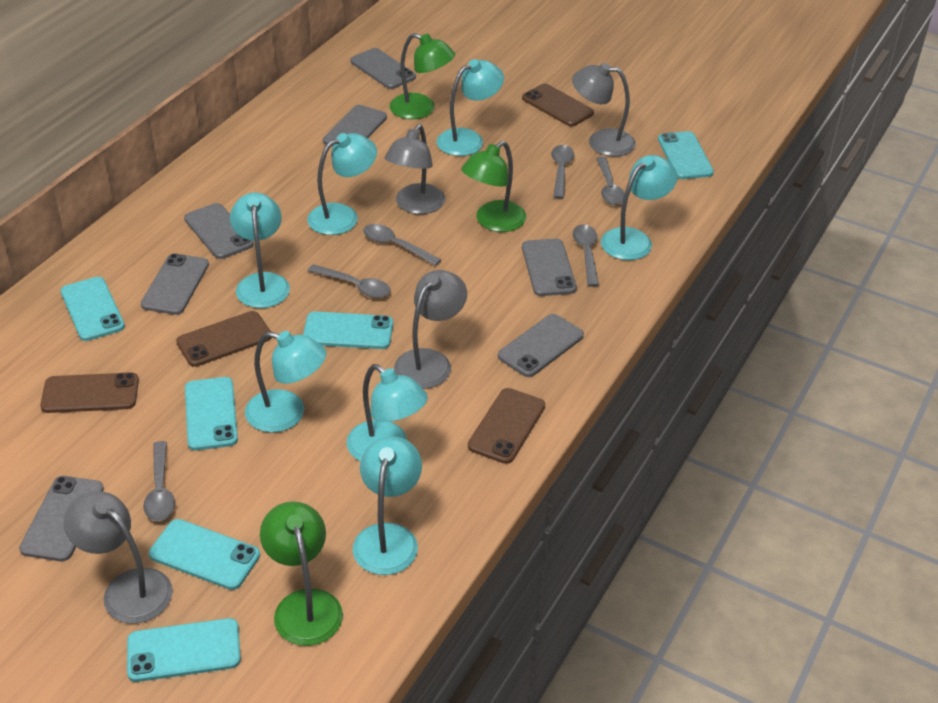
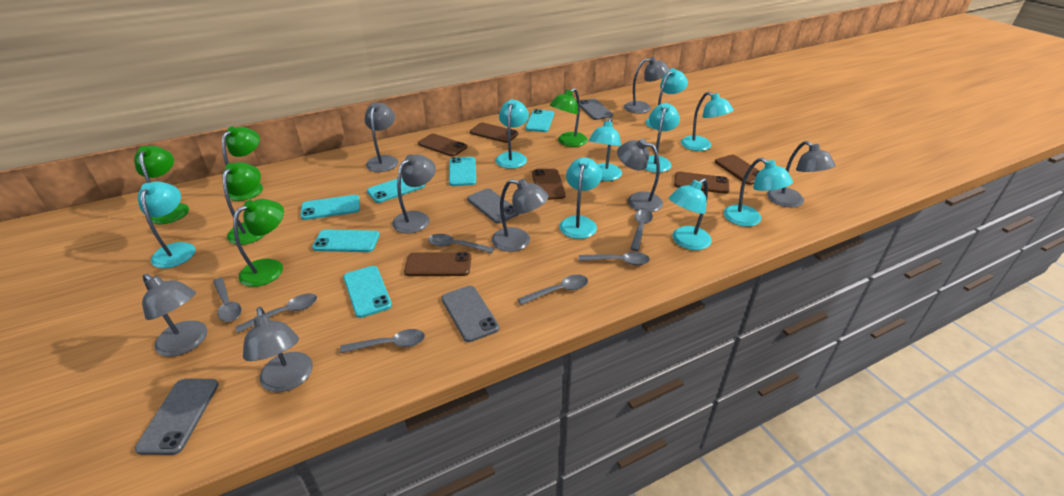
brown phone: [40,373,139,413] [176,311,272,367] [468,388,545,464] [522,84,594,126] = 4 -> [404,252,471,276] [418,134,467,156] [470,123,518,143] [532,169,566,200] [674,172,729,194] [715,155,759,185] = 6
green lamp: [260,501,343,646] [389,33,455,119] [461,141,526,232] = 3 -> [134,146,189,224] [222,126,263,201] [222,162,266,245] [233,199,284,287] [550,88,588,147] = 5
grey lamp: [63,491,173,624] [385,124,445,214] [394,270,467,389] [572,63,636,157] = 4 -> [142,274,207,357] [243,307,313,392] [365,102,398,172] [392,154,436,234] [492,179,549,252] [617,139,663,212] [624,57,670,114] [767,141,836,207] = 8
grey phone: [19,476,104,561] [141,253,209,315] [184,203,254,259] [323,105,387,147] [350,48,416,89] [498,314,584,377] [522,238,577,296] = 7 -> [135,379,219,455] [441,286,499,342] [467,188,519,223] [579,98,613,120] = 4
grey spoon: [143,441,175,521] [308,264,391,298] [363,224,441,266] [551,145,574,199] [573,224,599,287] [596,157,625,205] = 6 -> [213,277,242,322] [235,293,317,333] [340,329,425,353] [428,234,494,253] [518,275,588,305] [579,252,650,265] [630,209,653,251] = 7
turquoise lamp: [230,193,290,308] [245,331,326,433] [307,133,377,235] [346,364,428,461] [353,436,422,575] [436,59,504,156] [601,155,677,260] = 7 -> [138,181,195,268] [496,99,529,169] [559,157,602,239] [589,118,622,181] [645,68,688,129] [645,103,680,172] [669,178,712,250] [681,92,734,151] [724,158,793,227] = 9

